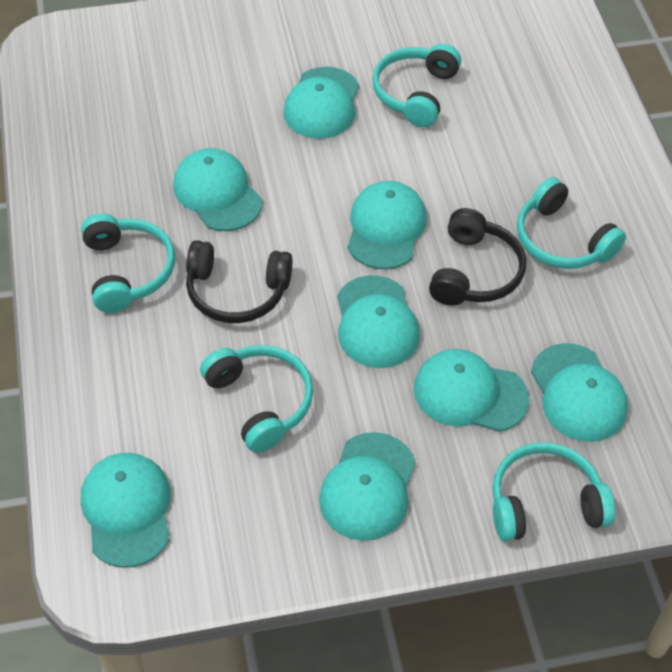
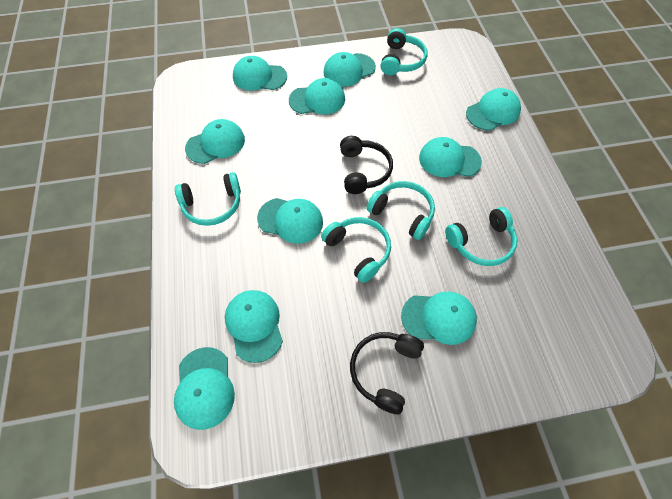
turquoise cap: [81,453,170,568] [173,148,263,231] [283,67,359,139] [319,432,416,541] [337,275,420,368] [348,181,427,270] [414,349,529,432] [531,343,628,442] = 8 -> [174,347,235,430] [185,119,245,164] [225,290,283,363] [233,56,287,91] [257,198,323,244] [289,78,345,114] [323,52,376,87] [401,292,477,345] [419,137,482,177] [466,88,521,131] = 10

